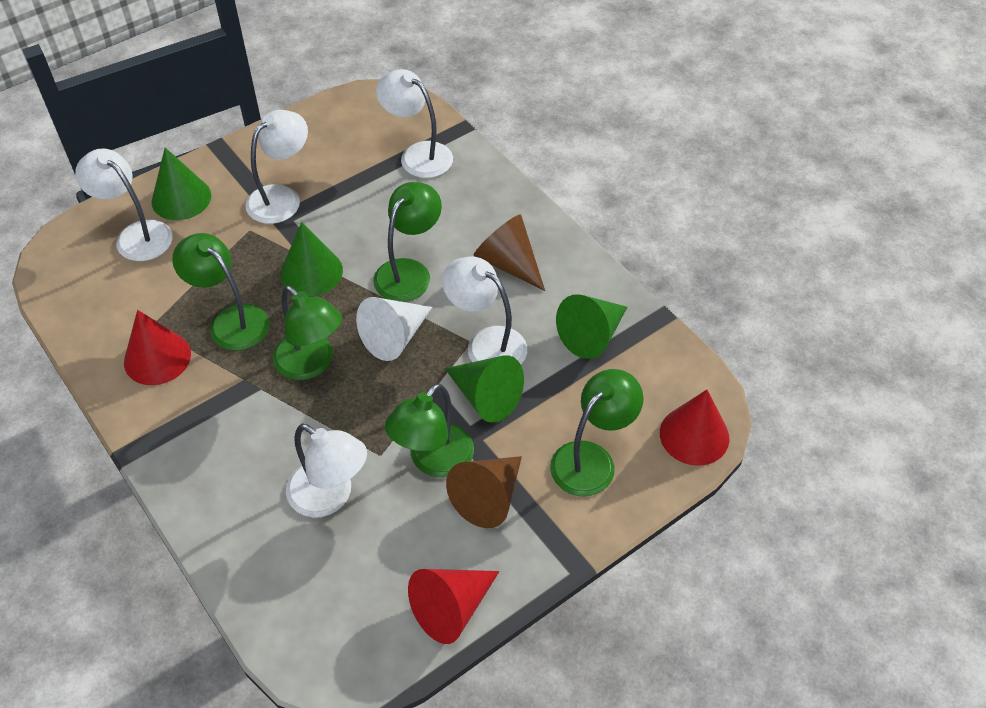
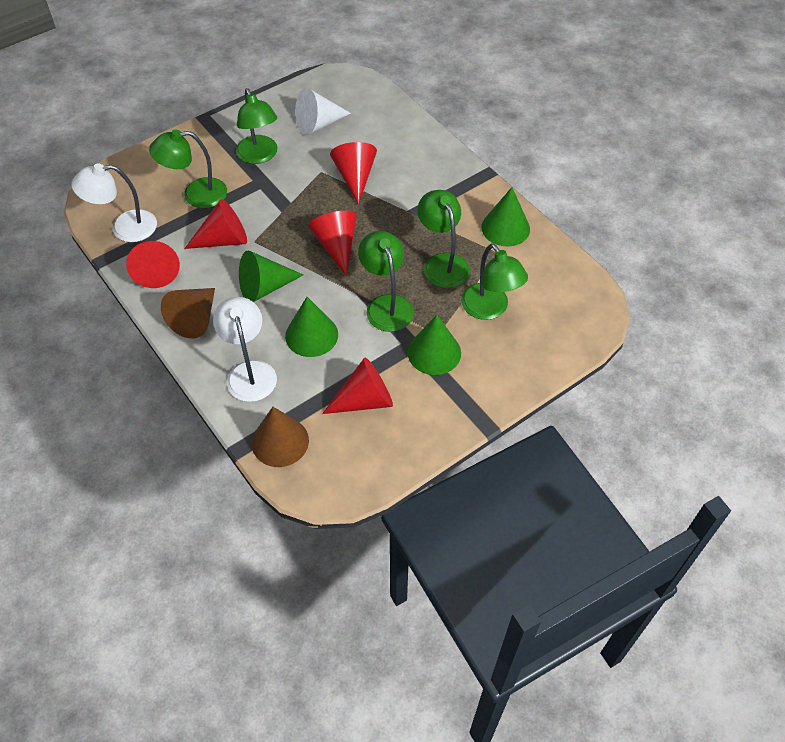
red cone: [124,310,191,385] [408,569,499,644] [660,390,729,466] = 3 -> [126,241,180,288] [184,199,247,249] [308,211,357,276] [322,357,393,414] [330,142,377,204] = 5
white lamp: [75,149,173,261] [245,110,308,224] [286,423,367,517] [376,69,453,178] [442,256,527,364] = 5 -> [71,163,157,242] [213,297,277,402] = 2

